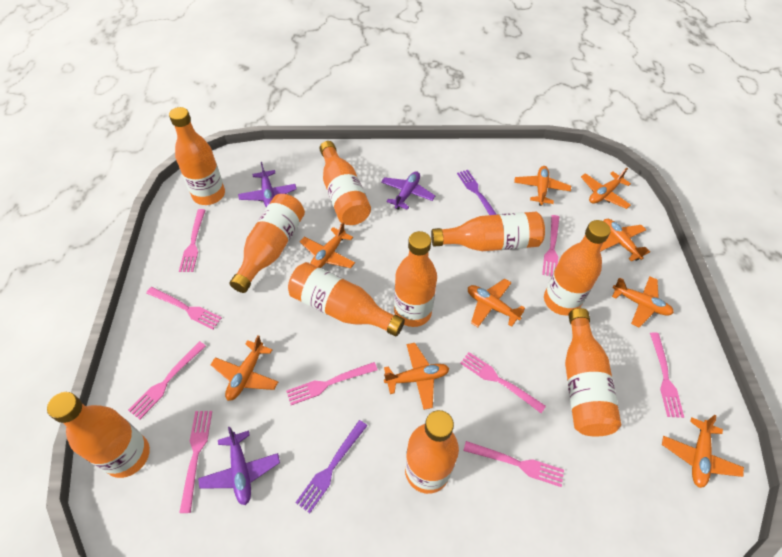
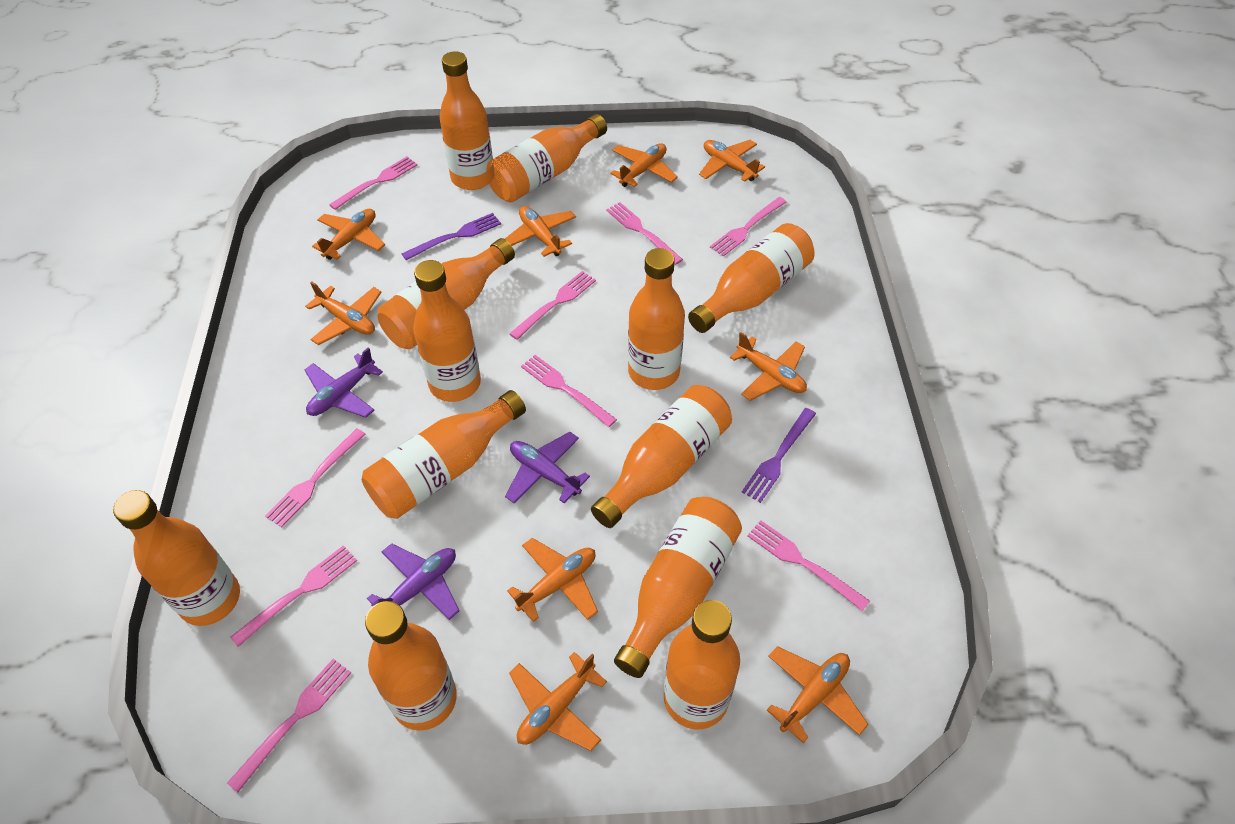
orange bottle: [47,392,150,478] [169,107,225,205] [230,194,305,293] [288,262,405,337] [319,141,371,225] [394,231,437,327] [405,410,459,494] [431,212,545,251] [544,220,611,315] [565,308,621,437] = 10 -> [113,490,240,626] [361,390,526,519] [365,601,457,731] [378,238,515,349] [413,260,481,402] [440,51,493,190] [486,114,607,202] [591,385,732,528] [614,497,742,678] [628,248,685,390] [664,600,740,729] [688,223,815,333] = 12

